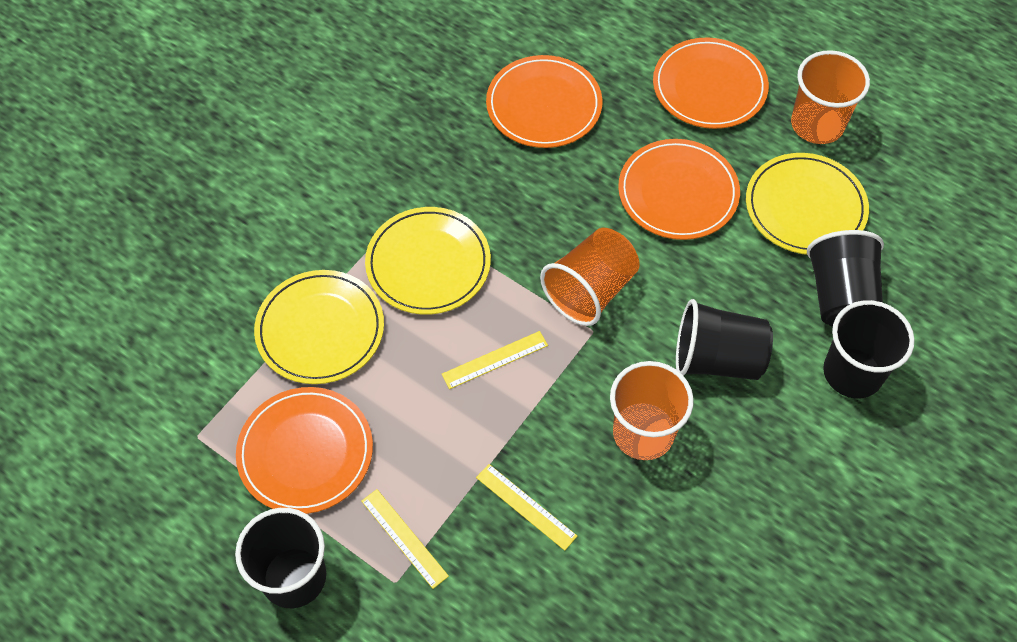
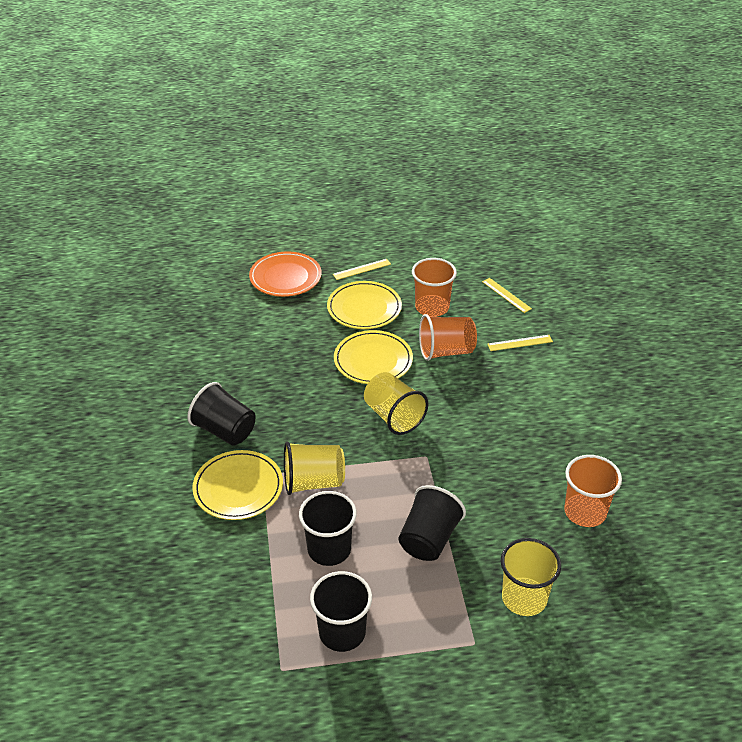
orange plate: [236,387,373,514] [486,55,602,148] [618,139,740,240] [653,38,769,129] = 4 -> [249,251,322,297] = 1
yellow cup: none = 0 -> [284,442,345,495] [364,372,428,435] [501,538,561,616] = 3

